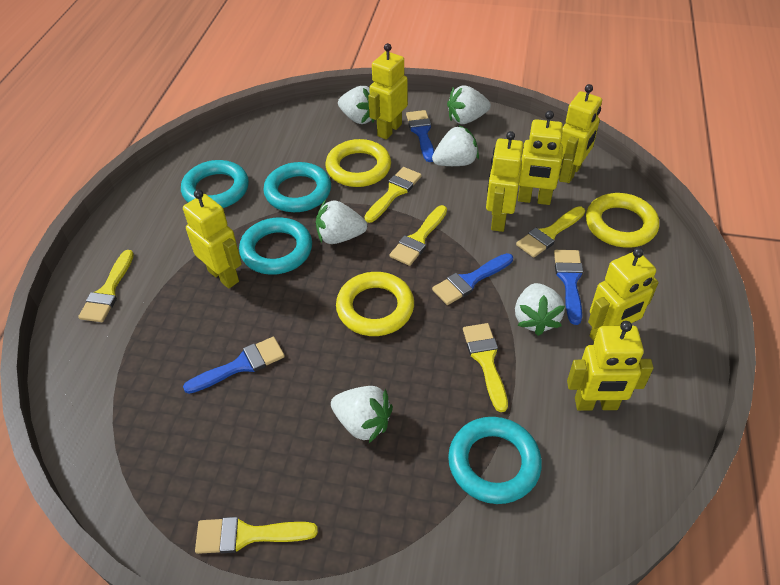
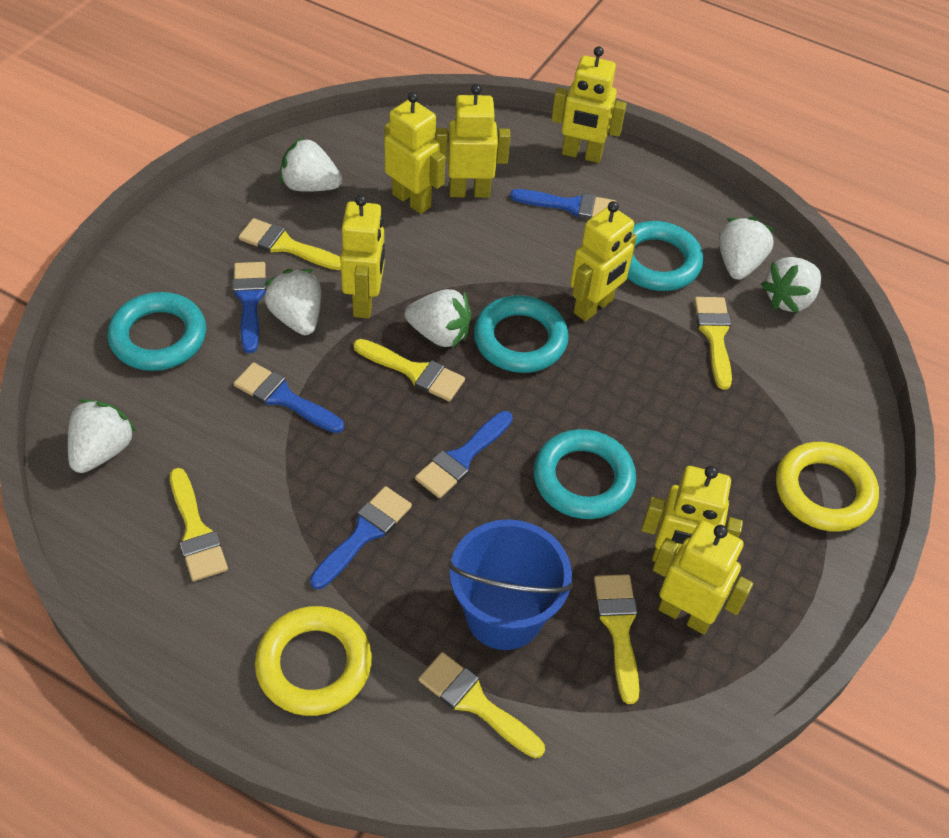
blue brush: [183,337,285,394] [406,110,434,162] [432,253,513,305] [554,250,583,325] = 4 -> [233,262,267,353] [234,362,344,433] [310,486,412,589] [415,411,513,498] [510,189,617,220] = 5
blue bucket: none = 0 -> [448,519,573,650] = 1
yellow ring: [326,139,391,187] [336,272,414,336] [586,193,659,248] = 3 -> [255,606,372,716] [776,442,879,532] = 2

